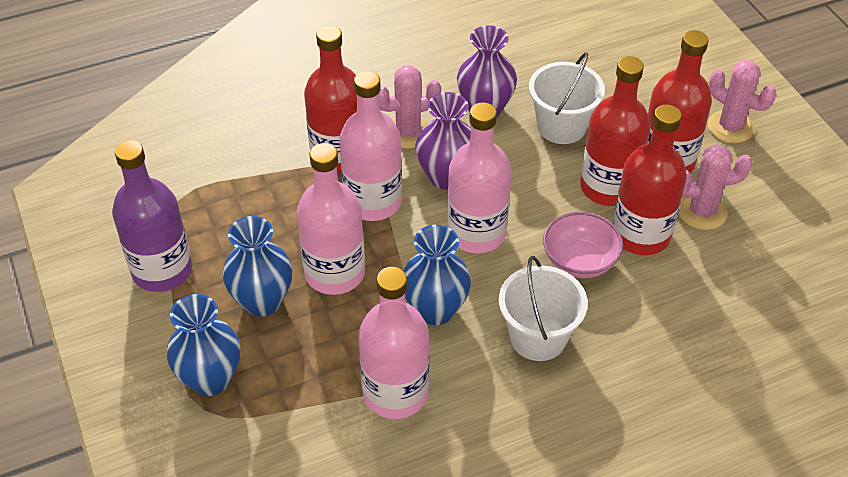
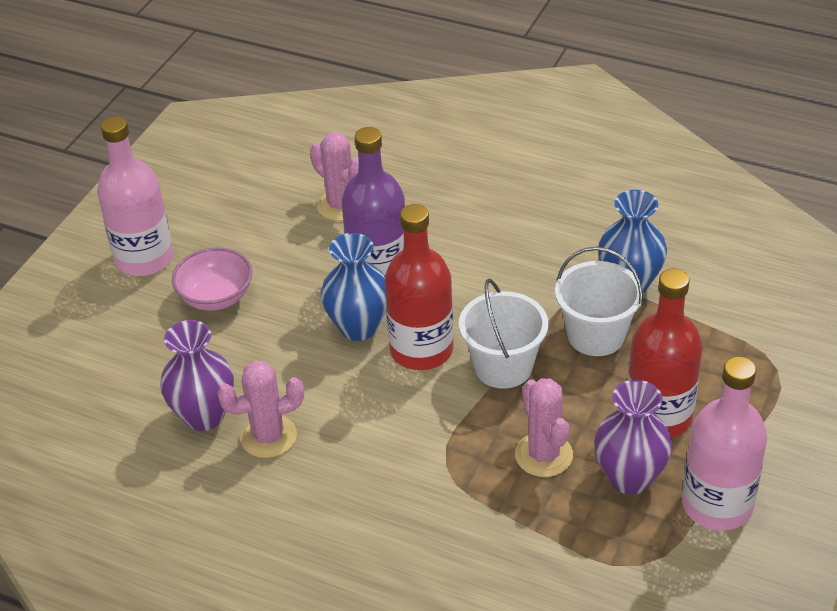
blue vase: [167,294,240,396] [222,216,292,317] [404,225,471,325] = 3 -> [321,233,386,341] [598,190,667,293] = 2
pink bottle: [297,143,365,295] [339,71,402,221] [359,267,429,419] [447,102,512,253] = 4 -> [97,116,173,276] [682,356,767,531] = 2
red bottle: [304,25,357,174] [580,56,651,206] [613,104,687,255] [648,30,712,173] = 4 -> [384,204,454,370] [627,269,702,438] = 2

